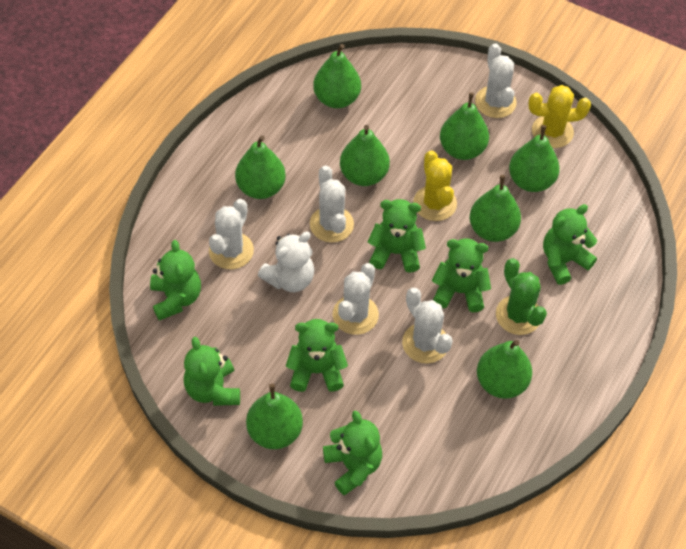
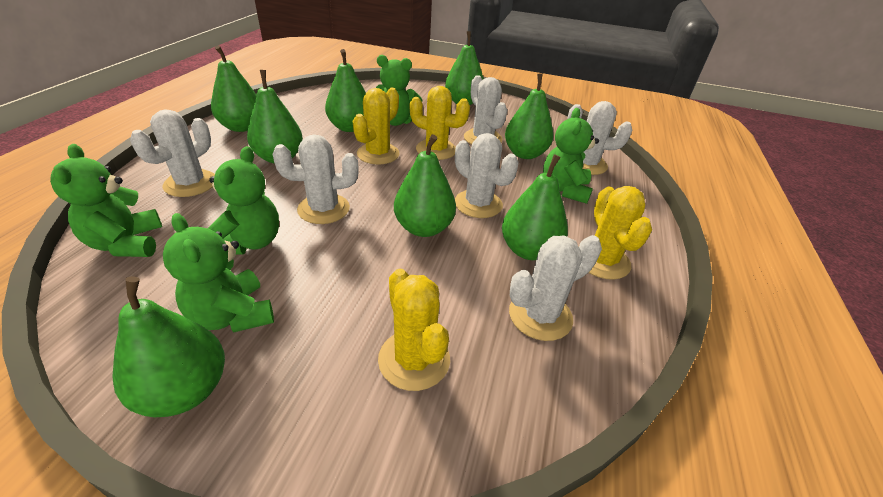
green cactus: [496,258,547,335] = 1 -> none = 0
green teddy bear: [150,240,201,321] [184,337,240,406] [286,319,348,392] [323,410,382,496] [368,199,426,273] [432,239,491,313] [543,204,597,285] = 7 -> [50,144,162,257] [163,213,274,333] [208,146,279,255] [376,55,422,126] [543,108,599,204] = 5
white cactus: [209,199,254,269] [310,165,354,243] [333,263,379,335] [402,288,453,364] [475,43,517,118] = 5 -> [130,109,215,197] [273,134,359,224] [455,133,518,218] [464,75,507,144] [509,235,602,341] [567,101,632,175] = 6
white teddy bear: [258,232,314,292] = 1 -> none = 0
yellow cactus: [413,150,457,221] [528,85,591,148] = 2 -> [353,88,399,164] [378,269,450,391] [410,86,470,160] [588,186,652,280] = 4

